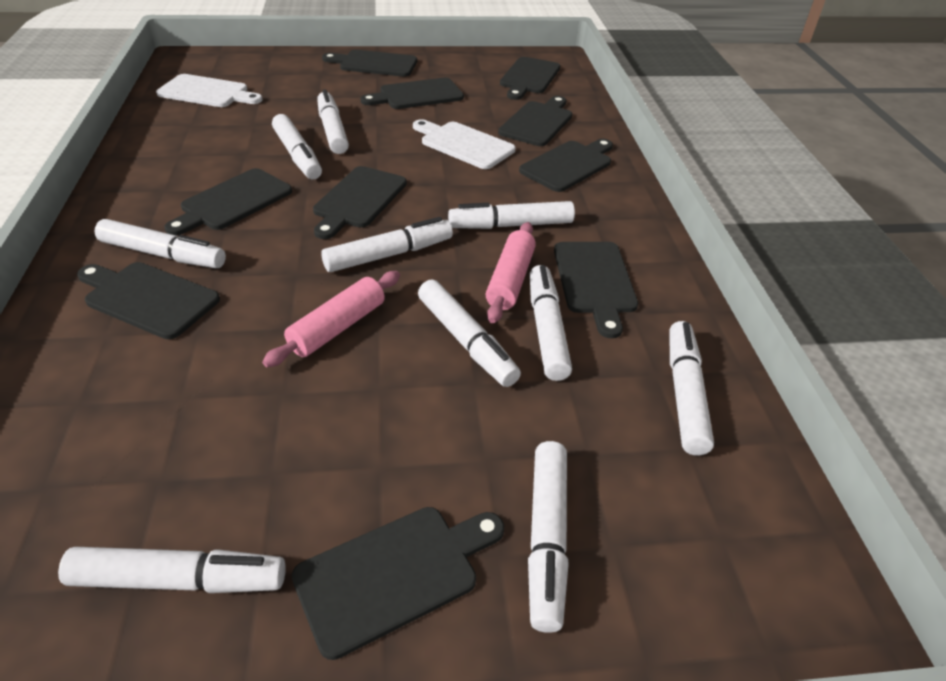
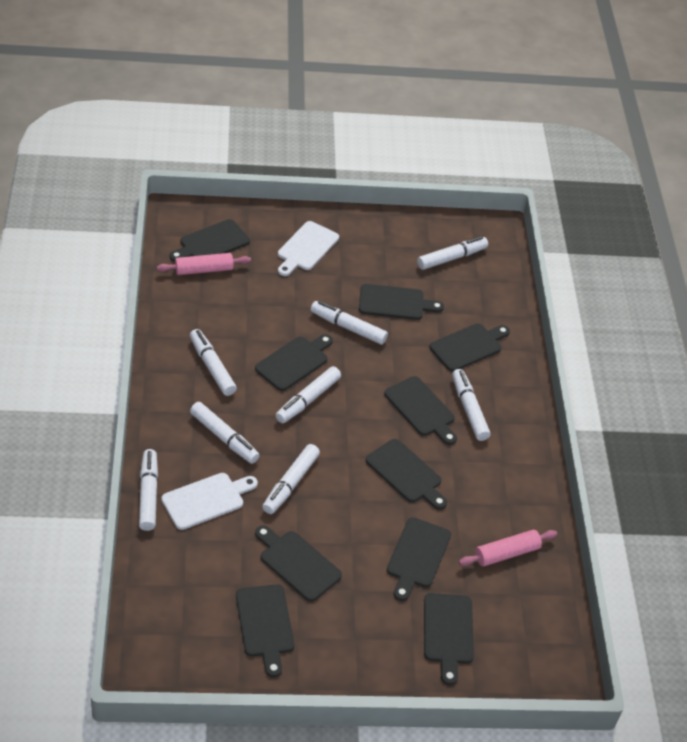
white marker: [58,547,286,593] [95,219,226,268] [272,114,322,179] [317,90,349,154] [321,217,453,272] [418,279,521,387] [448,201,575,229] [528,441,569,633] [530,265,572,381] [669,321,714,455] = 10 -> [139,449,158,531] [190,329,237,396] [190,402,260,464] [262,444,320,514] [276,366,341,423] [311,301,388,345] [417,236,488,270] [452,369,491,441] = 8

